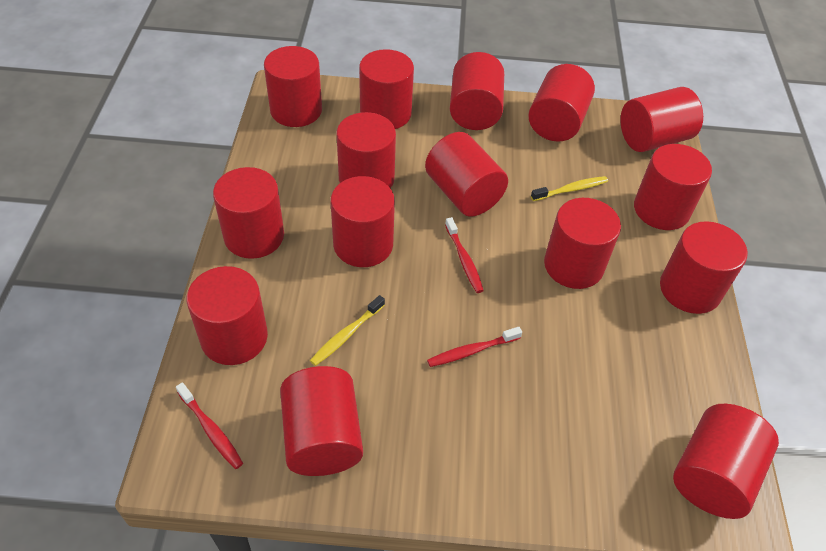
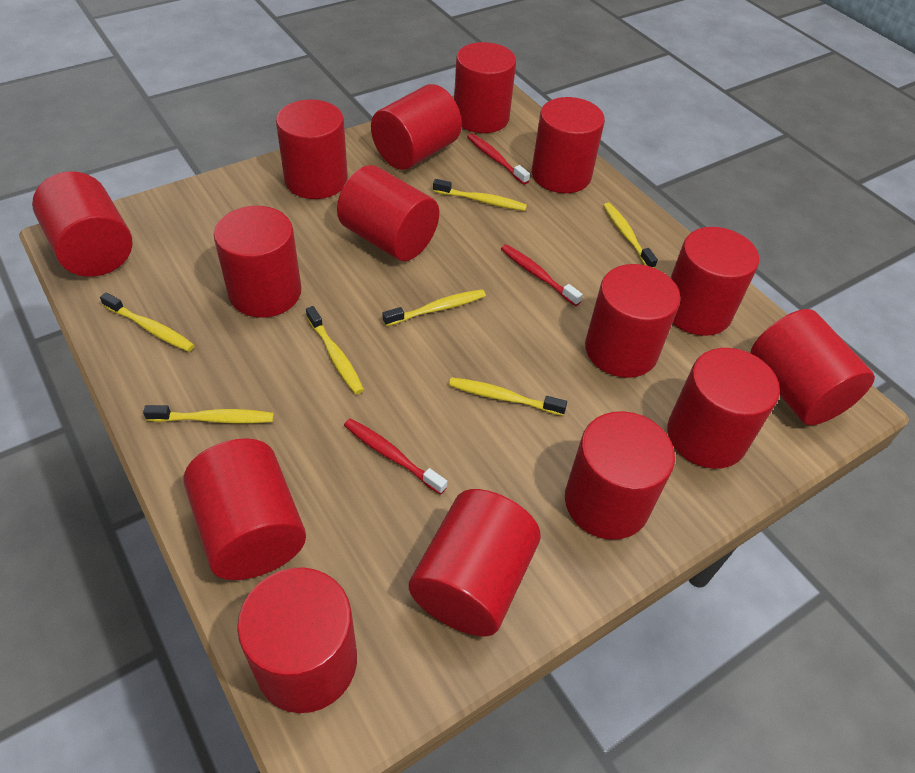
yellow toothbrush: [310,295,385,366] [531,176,608,201] = 2 -> [100,292,195,352] [143,405,274,423] [306,306,364,394] [383,289,486,326] [433,179,527,211] [449,377,567,416] [603,203,658,268] = 7

